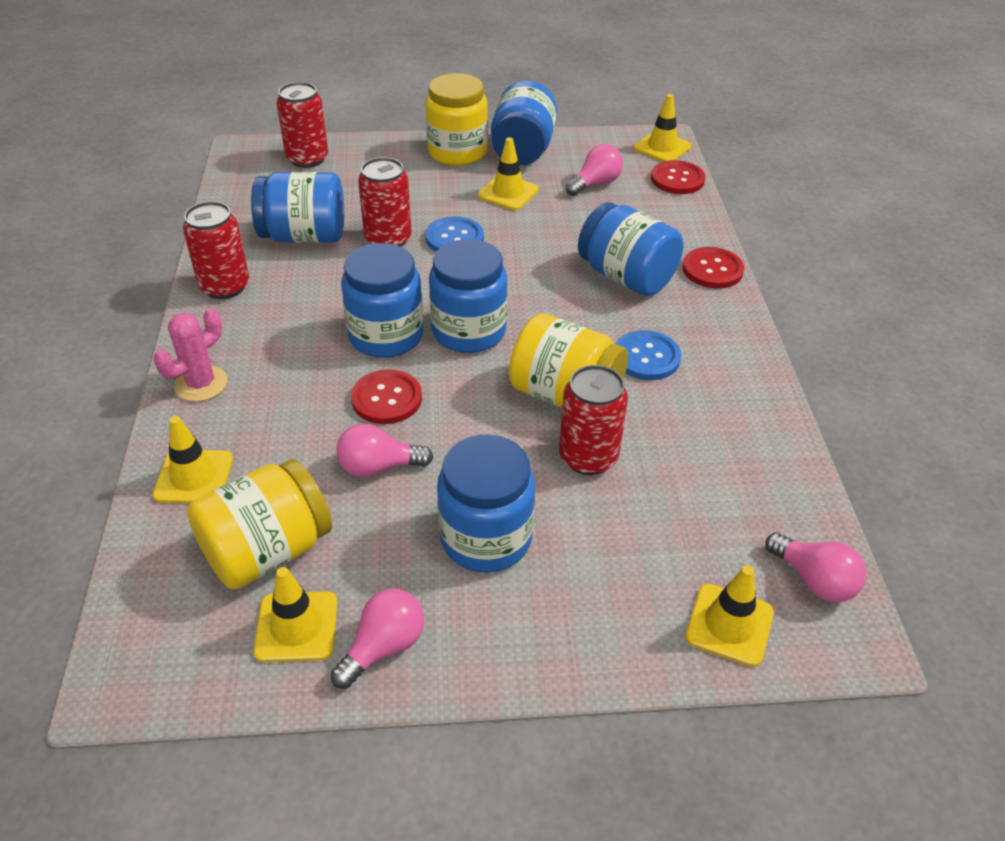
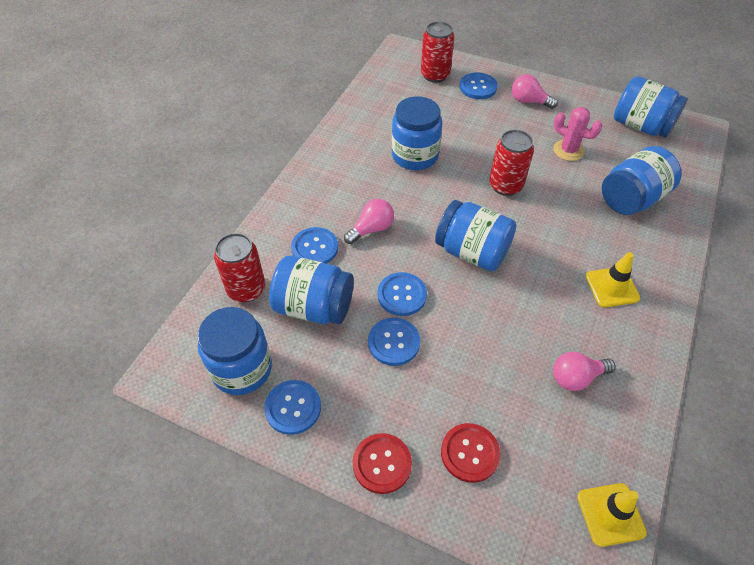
blue button: [425,216,484,252] [615,330,681,380] = 2 -> [264,380,321,435] [291,227,338,264] [368,318,420,366] [377,272,427,316] [460,73,498,99] = 5
pink light bulb: [331,589,424,689] [336,423,433,477] [566,144,623,196] [765,532,866,603] = 4 -> [344,199,394,244] [512,74,558,109] [553,352,616,391] = 3
red button: [351,369,422,424] [651,160,705,194] [683,247,744,289] = 3 -> [353,433,412,494] [441,423,501,483] = 2
red can: [183,201,249,299] [277,82,328,168] [358,157,412,247] [559,365,628,475] = 4 -> [214,233,265,302] [421,21,455,83] [489,130,534,196] = 3
yellow jar: [187,459,332,590] [426,73,488,166] [509,313,628,407] = 3 -> none = 0
yellow traffic cone: [153,416,233,504] [253,567,338,662] [478,137,539,210] [634,94,692,162] [685,565,774,667] = 5 -> [577,483,647,547] [586,252,640,307] = 2

